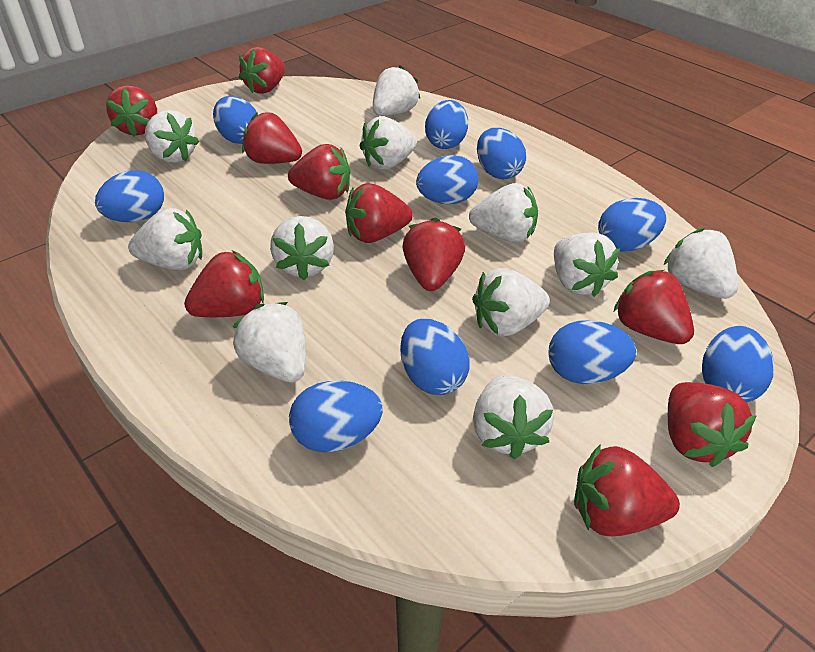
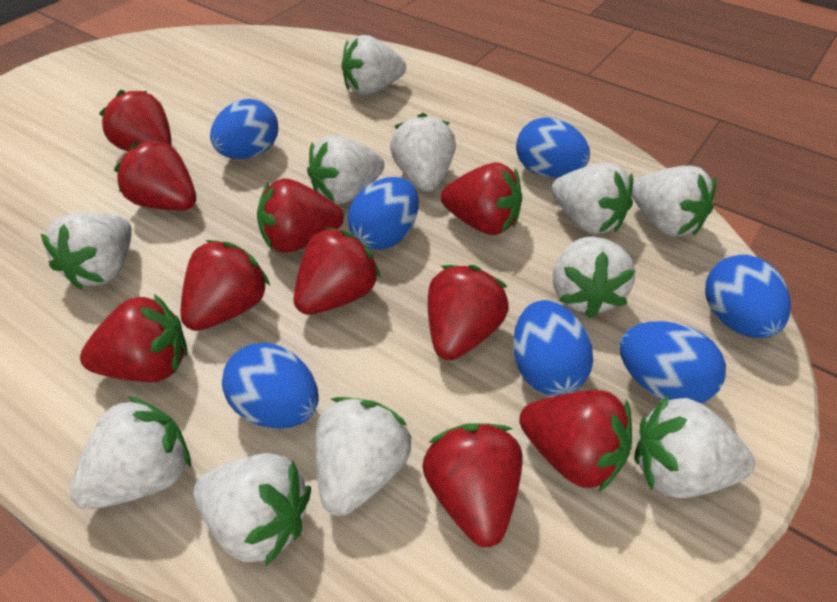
blue egg: [95,170,164,222] [213,96,257,144] [289,380,383,452] [400,319,470,395] [416,155,478,204] [425,100,468,149] [477,128,526,180] [548,320,636,384] [598,198,666,252] [702,326,774,403] = 10 -> [210,99,278,159] [222,343,319,429] [347,177,419,250] [513,300,593,396] [516,118,590,178] [620,321,726,403] [705,255,791,338] = 7

